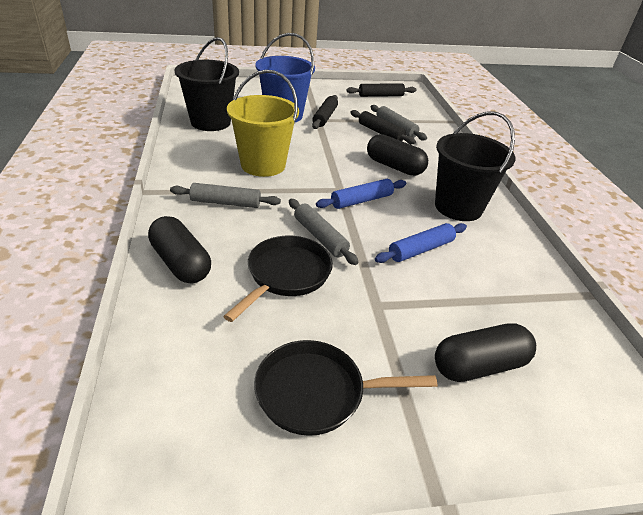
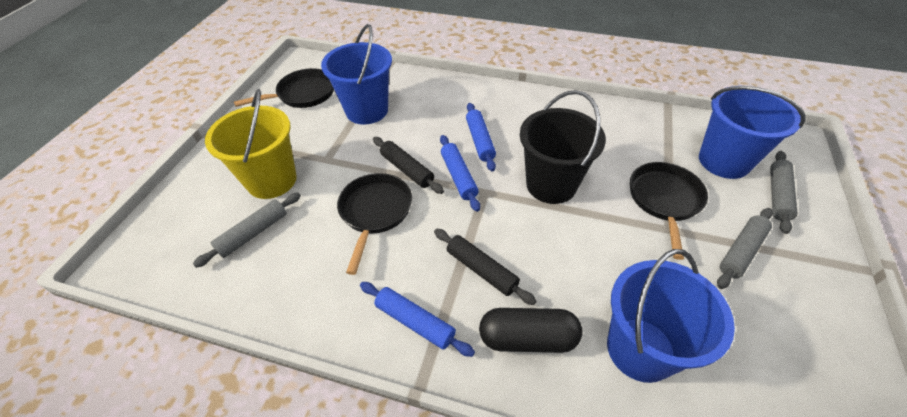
black bucket: [175,37,239,131] [435,111,515,221] = 2 -> [520,90,606,204] = 1
black capsule: [148,216,211,283] [367,134,428,176] [435,323,536,382] = 3 -> [479,308,582,353] = 1
black pan: [223,236,333,322] [254,340,437,436] = 2 -> [234,68,334,108] [337,173,412,275] [630,162,708,260] = 3
black rolling pin: [312,95,338,129] [346,83,417,97] [350,110,416,144] = 3 -> [373,137,444,194] [434,229,536,305] = 2
blue bucket: [255,33,315,123] = 1 -> [321,24,392,125] [607,249,735,383] [699,86,806,179] = 3
blue rolling pin: [316,179,406,209] [375,223,467,263] = 2 -> [360,282,475,357] [440,135,480,212] [466,103,496,172] = 3

